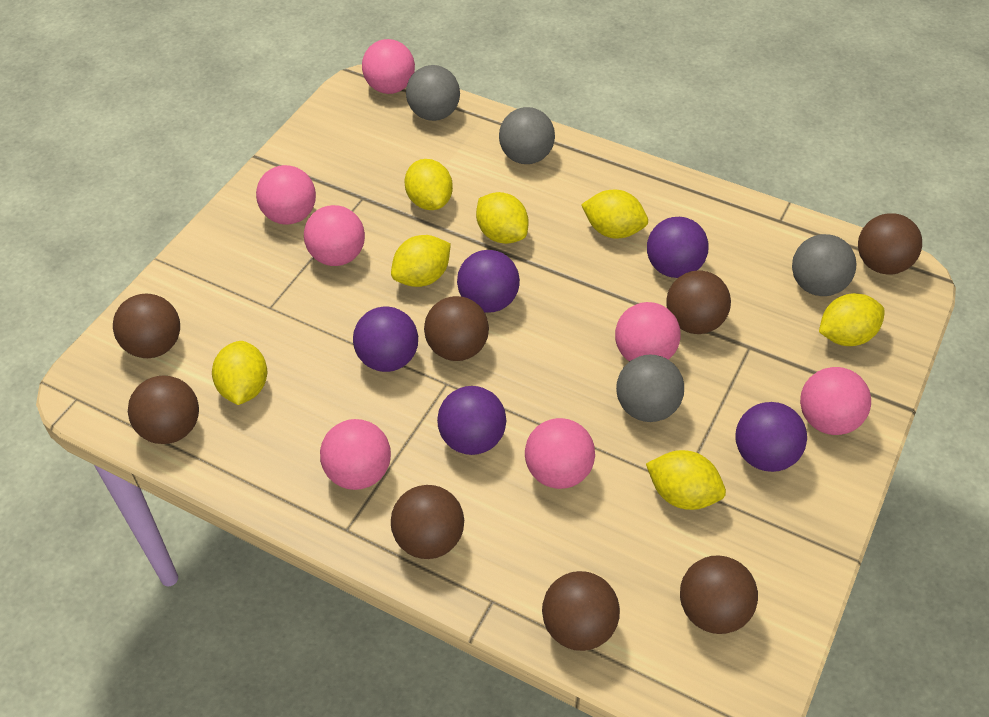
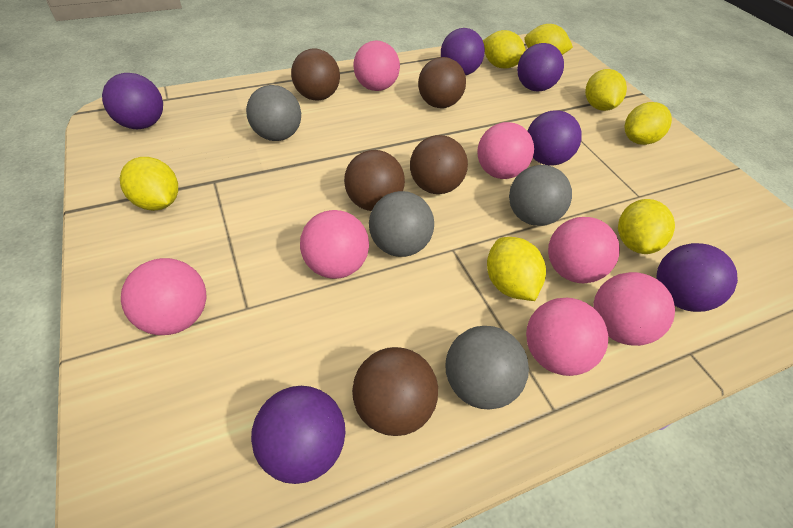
brown ball: [113,294,180,358] [128,375,199,444] [391,485,464,559] [424,296,489,361] [542,571,620,651] [666,270,731,334] [680,555,758,634] [858,213,922,274] = 8 -> [291,49,340,100] [344,150,405,211] [352,347,438,436] [410,135,468,194] [418,57,466,108] = 5
purple ball: [353,307,418,372] [437,386,506,455] [457,250,520,313] [647,217,708,278] [736,402,807,472] = 5 -> [102,73,163,129] [251,386,346,484] [441,28,485,75] [517,43,564,91] [527,110,582,166] [656,243,738,312] = 6

